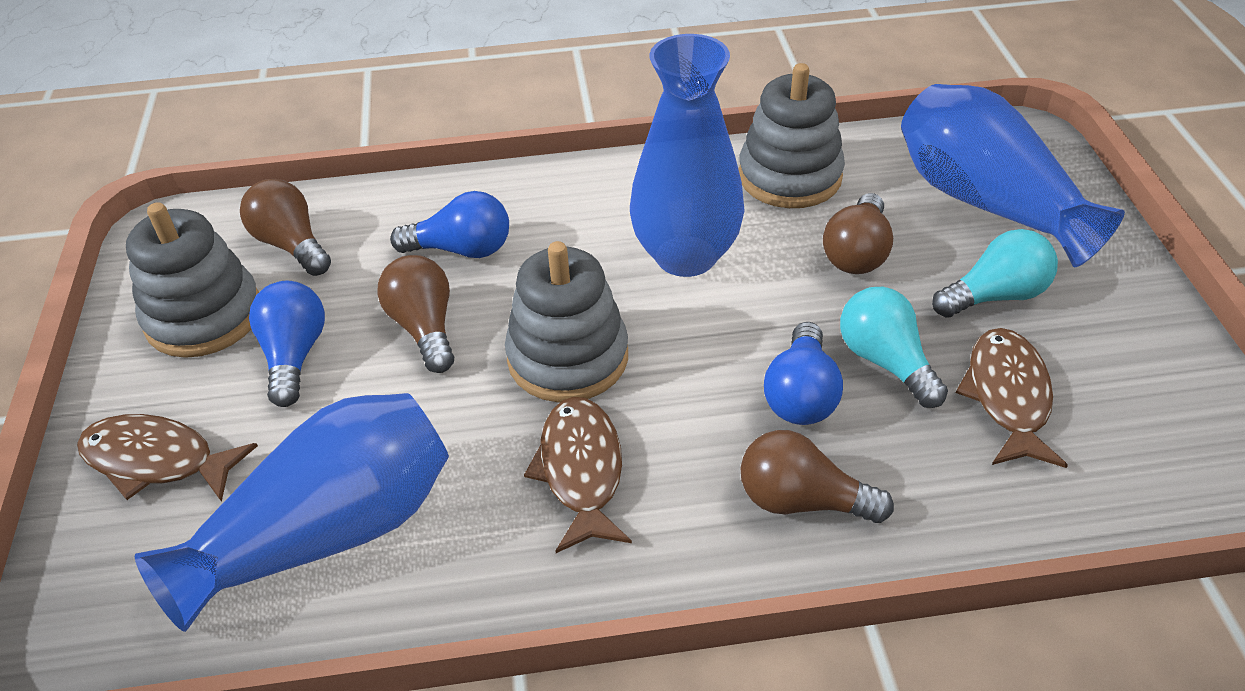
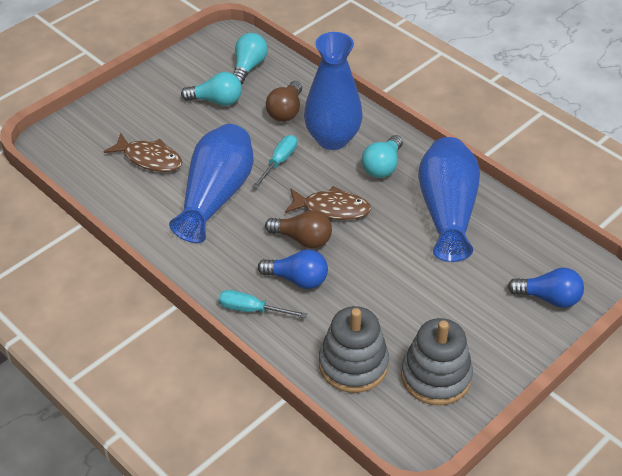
blue light bulb: [249,281,325,407] [390,191,509,258] [764,322,843,425] = 3 -> [258,249,328,289] [508,268,584,308] = 2
brown fish: [77,414,258,502] [524,397,632,553] [956,328,1068,468] = 3 -> [103,133,182,172] [285,186,371,220] = 2
brown light bulb: [240,179,331,276] [377,255,454,373] [741,430,894,523] [823,193,893,274] = 4 -> [265,210,332,248] [266,81,302,122] = 2
grey stacking toy: [126,202,259,358] [505,241,628,402] [739,63,845,208] = 3 -> [319,306,389,393] [401,318,473,405] = 2
turquoise light bulb: [840,287,948,408] [932,229,1058,318] = 2 -> [181,72,242,106] [233,33,268,85] [362,135,403,178] = 3
turquoise screwdriver: none = 0 -> [218,290,307,318] [252,135,297,189] = 2

